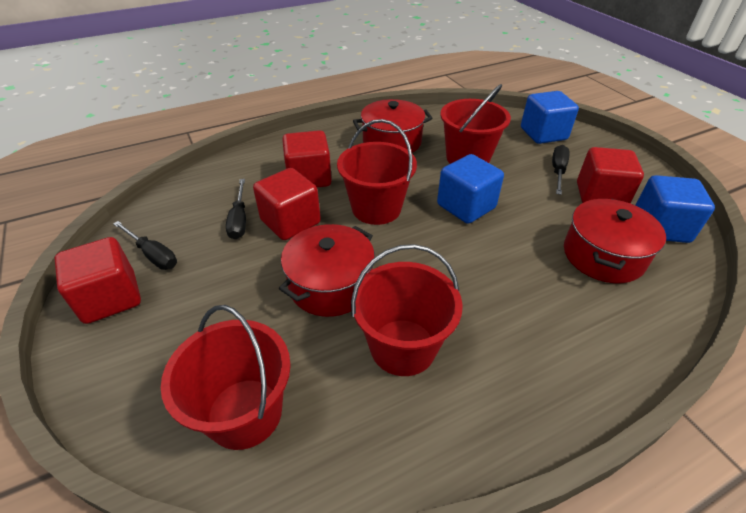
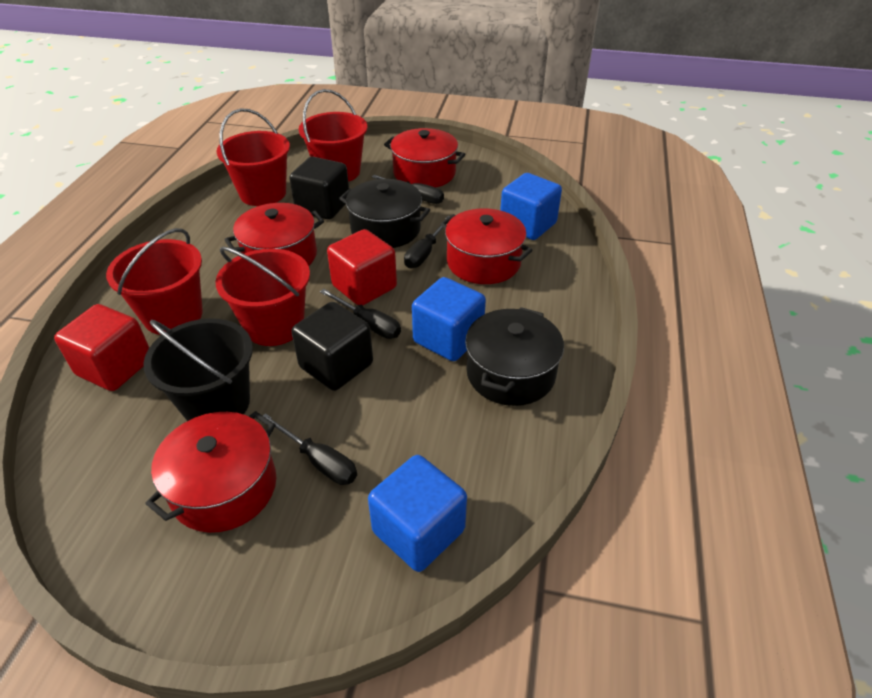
black bucket: none = 0 -> [143,318,253,421] = 1
black cube: none = 0 -> [289,157,349,219] [291,302,373,391] = 2
black pot: none = 0 -> [339,179,430,248] [465,307,564,406] = 2
black screwdriver: [113,221,177,270] [226,179,246,239] [552,145,570,195] = 3 -> [263,413,357,485] [320,289,401,339] [372,175,444,204] [404,216,450,268] = 4
red cube: [55,237,141,324] [253,168,321,240] [282,130,332,188] [577,147,644,203] = 4 -> [54,304,149,391] [327,229,397,305] = 2
red pot: [279,224,375,317] [353,99,432,153] [564,199,666,283] = 3 -> [145,411,276,533] [224,203,324,266] [384,128,465,188] [441,208,533,284] = 4

